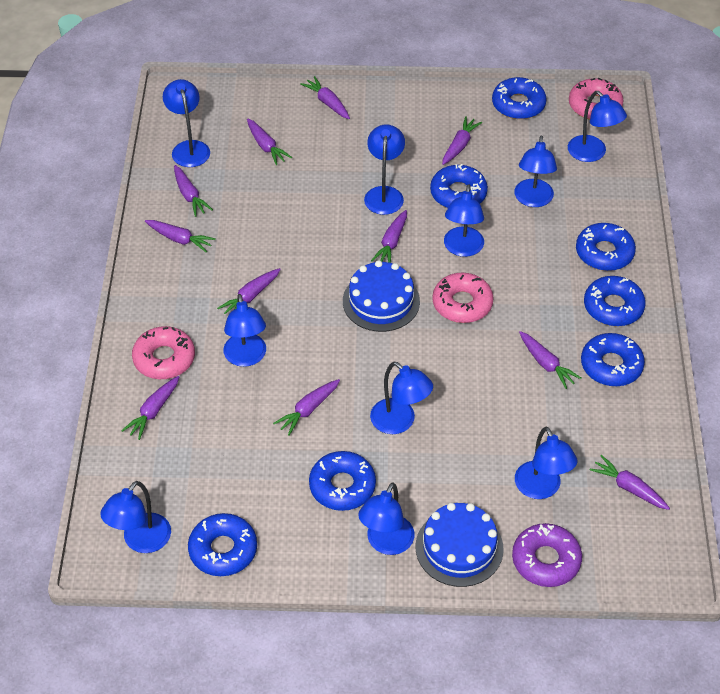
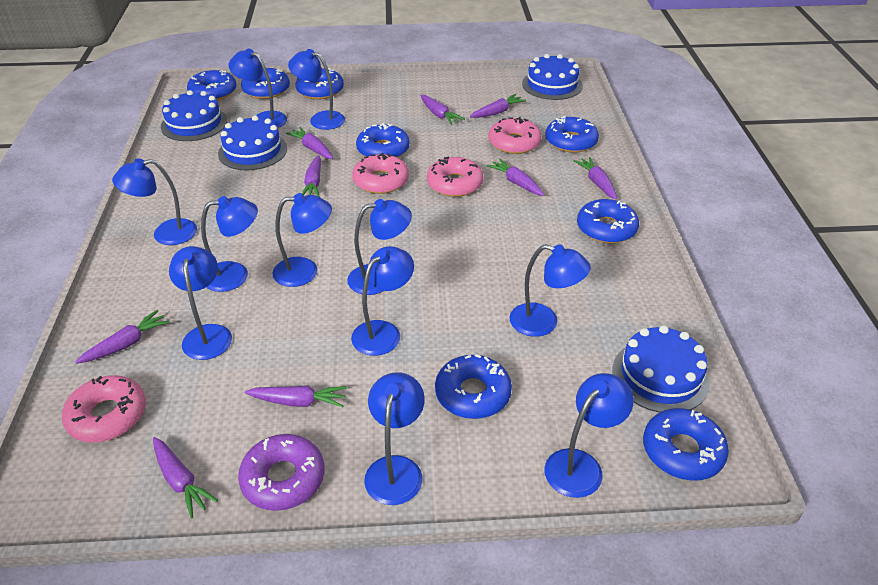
blue cake: [343,260,420,332] [416,503,504,587] = 2 -> [161,90,227,141] [218,116,287,170] [522,54,583,100] [612,325,710,413] = 4
blue donut: [188,513,257,576] [309,451,376,511] [430,164,488,208] [492,77,547,119] [576,223,636,271] [581,333,645,386] [584,276,646,326] = 7 -> [187,70,237,101] [241,68,290,99] [296,68,344,100] [356,123,410,158] [435,354,512,419] [545,116,599,153] [577,199,639,243] [643,408,729,481] = 8
blue lamp: [100,481,171,553] [163,79,210,167] [223,294,266,367] [358,483,414,555] [364,124,405,215] [370,362,433,434] [444,184,484,257] [514,135,557,207] [515,427,578,499] [568,91,627,162] = 10 -> [112,158,197,245] [169,246,232,360] [201,196,258,292] [228,49,287,128] [272,193,332,287] [288,49,345,130] [347,199,412,295] [351,246,414,356] [364,372,425,505] [510,244,591,337] [545,373,634,498] = 11
pink donut: [132,326,195,379] [432,273,494,323] [569,78,624,120] = 3 -> [62,375,146,443] [352,153,409,194] [427,157,483,197] [488,117,542,154] = 4
purple carrot: [121,376,179,440] [145,220,216,252] [174,165,213,217] [217,268,281,314] [247,118,292,165] [273,379,340,436] [300,76,350,119] [371,210,407,263] [442,116,482,165] [519,331,582,389] [590,455,670,510] = 11 -> [76,310,169,364] [153,437,218,518] [245,385,347,407] [286,127,333,159] [302,155,321,197] [420,95,465,125] [470,94,526,118] [487,159,544,196] [574,157,617,200] = 9

